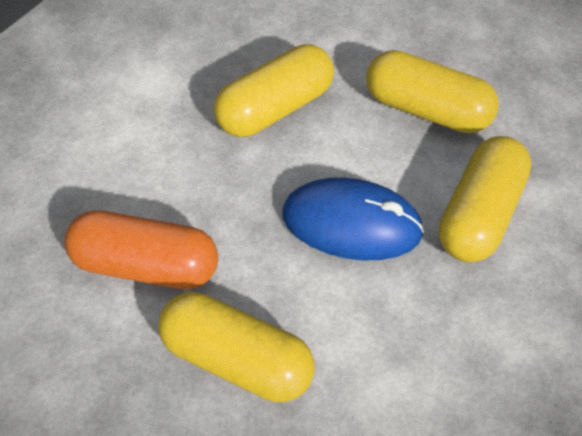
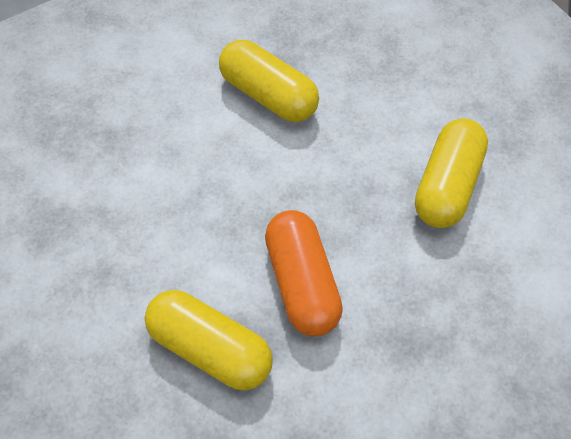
blue mouse: [282,178,424,260] = 1 -> none = 0
yellow capsule: [158,292,315,402] [214,44,334,137] [366,50,499,133] [439,136,531,262] = 4 -> [145,290,273,390] [219,40,319,122] [415,119,488,228] = 3

